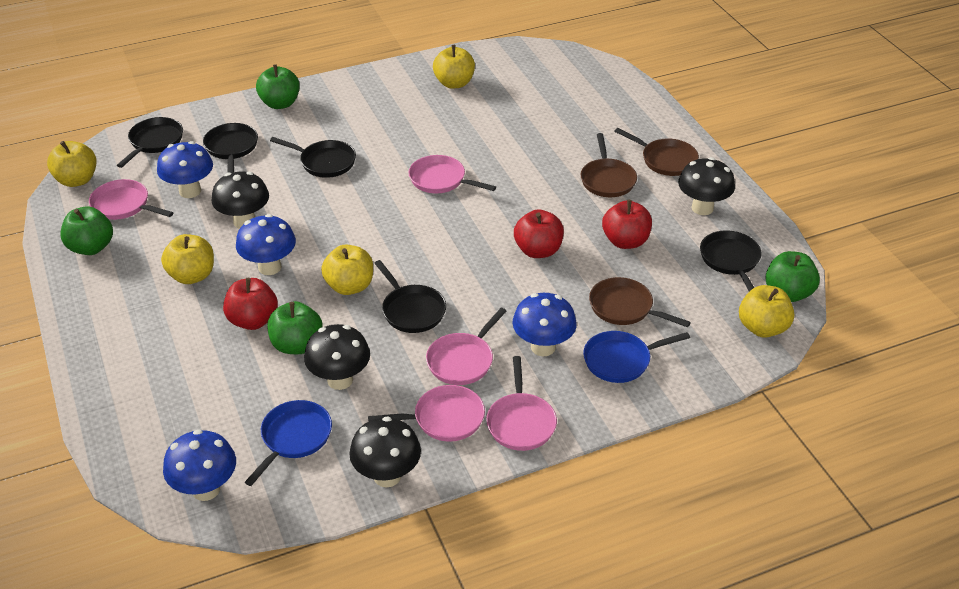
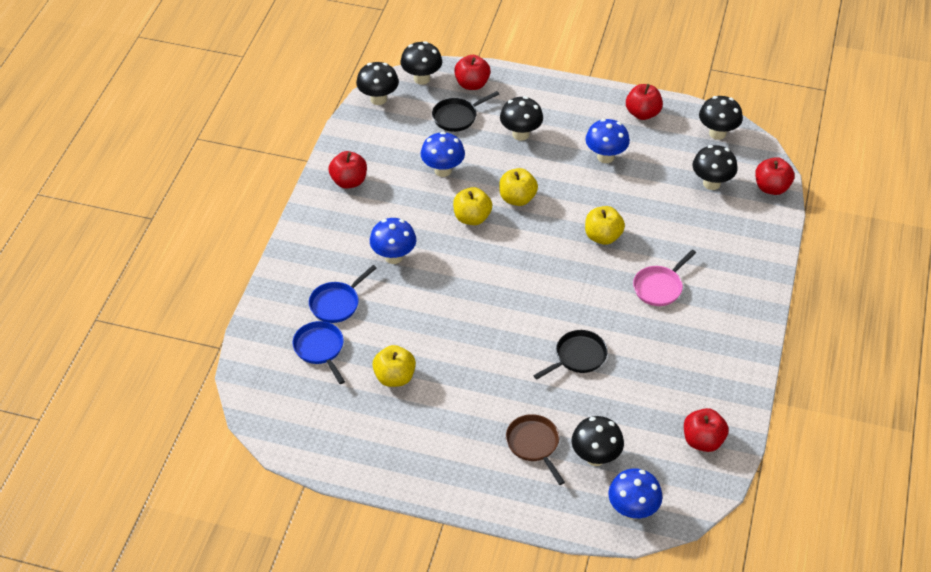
black mushroom: [212,172,269,229] [304,324,370,390] [349,416,421,488] [678,157,735,215] = 4 -> [356,62,399,105] [400,41,442,85] [500,96,543,141] [572,416,624,466] [693,145,738,190] [699,96,743,140] = 6
black pan: [117,117,183,168] [203,123,258,173] [270,137,356,178] [374,260,446,333] [700,230,762,291] = 5 -> [432,91,499,132] [533,330,608,380] = 2
brown pan: [581,133,637,197] [589,277,691,327] [614,128,699,176] = 3 -> [506,414,565,485] = 1
green apple: [60,206,113,255] [256,64,300,109] [267,301,323,354] [765,251,820,302] = 4 -> none = 0
pink pan: [89,179,173,220] [368,385,485,442] [409,155,496,193] [426,308,506,385] [486,356,557,451] = 5 -> [633,250,696,306] = 1
red apple: [223,278,278,330] [514,209,564,258] [602,200,652,249] = 3 -> [328,151,367,189] [454,55,491,90] [626,84,663,120] [684,408,729,452] [755,157,795,195] = 5
yellow apple: [47,141,97,187] [161,234,214,284] [321,244,373,295] [433,45,475,89] [739,285,794,338] = 5 -> [372,345,416,387] [453,187,492,225] [499,168,538,206] [585,206,625,245] = 4

